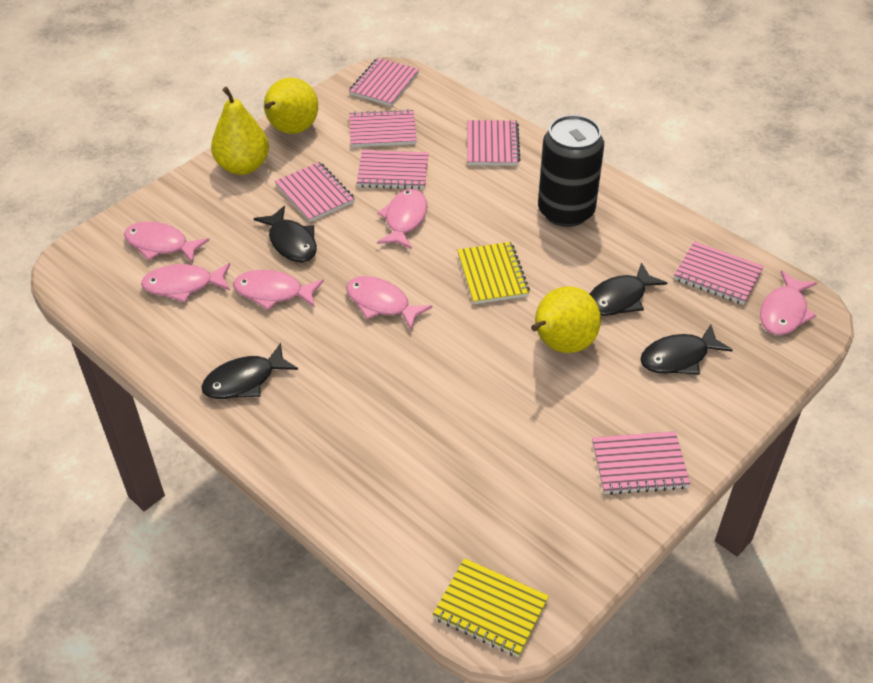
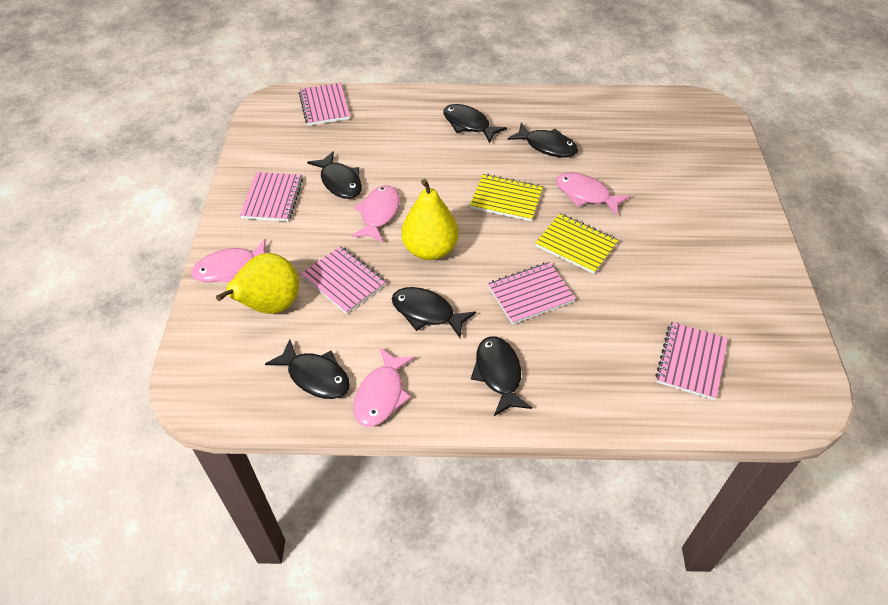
black can: [538,115,604,227] = 1 -> none = 0
black fish: [201,343,298,399] [254,206,317,262] [590,262,667,316] [640,324,733,375] = 4 -> [265,339,350,399] [307,151,362,199] [392,287,476,338] [443,104,507,143] [471,336,532,416] [508,123,578,157] = 6
pink fish: [124,222,209,264] [141,263,230,302] [233,270,324,310] [346,276,432,330] [377,189,427,249] [760,270,817,335] = 6 -> [191,239,266,282] [351,185,400,243] [353,348,415,427] [556,172,630,216] = 4
pink notebook: [275,162,355,222] [349,58,419,106] [349,109,417,147] [357,150,429,189] [468,120,521,166] [592,431,691,495] [674,241,764,305] = 7 -> [240,172,303,222] [299,83,350,126] [301,246,386,314] [488,262,576,325] [656,322,728,400] = 5
yellow pear: [211,87,269,175] [264,78,318,134] [531,286,601,353] = 3 -> [216,253,299,314] [401,179,459,260] = 2

